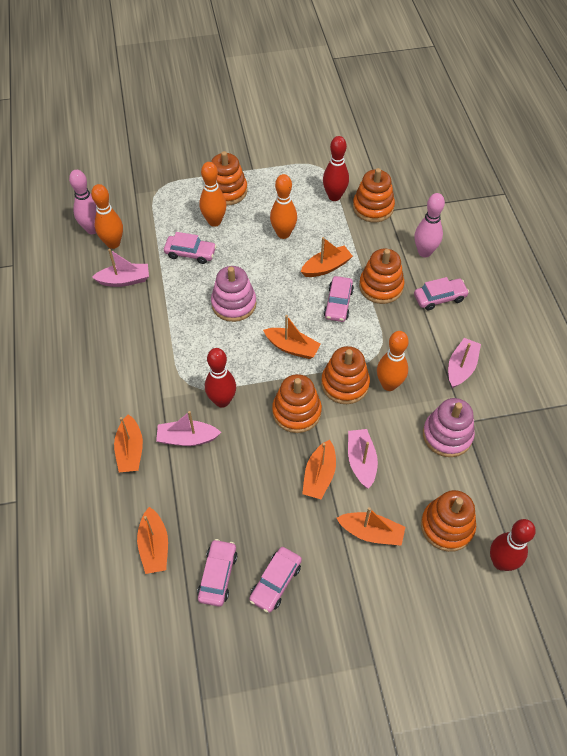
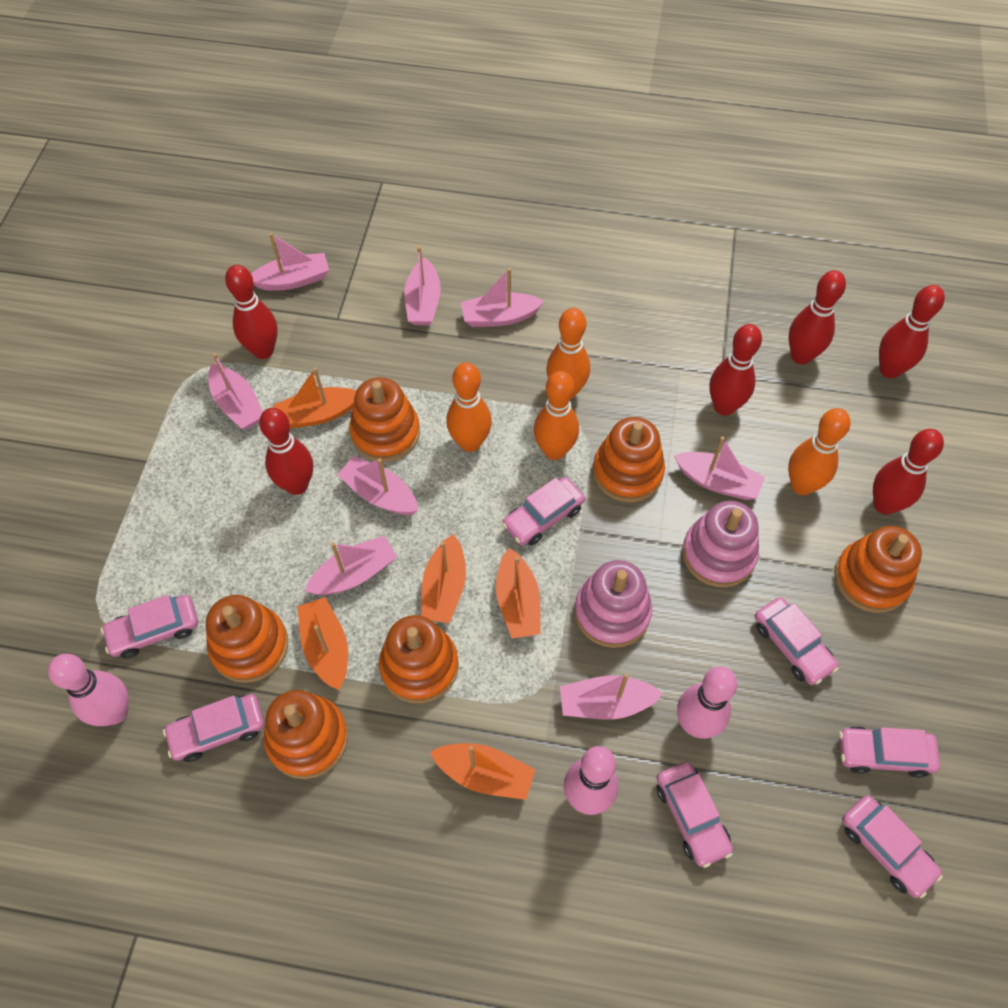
orange boat: [114,414,143,472] [137,507,168,574] [263,315,321,359] [301,237,353,277] [302,440,336,499] [336,507,405,546] = 6 -> [273,367,356,429] [297,597,348,690] [421,534,466,623] [430,743,535,800] [496,548,541,639] = 5
pink boat: [92,249,149,287] [156,411,221,446] [348,429,378,489] [448,338,481,388] = 4 -> [208,353,263,430] [251,233,329,291] [305,536,397,595] [337,456,418,515] [404,246,441,325] [461,268,544,327] [560,673,663,720] [674,436,765,500] = 8
pink bowling pin: [69,170,97,234] [415,193,445,257] = 2 -> [48,654,129,726] [564,746,619,815] [677,667,737,739] = 3
pink car: [164,232,216,264] [197,539,237,607] [249,547,302,613] [324,276,354,322] [414,277,469,310] = 5 -> [101,595,198,659] [163,694,264,762] [502,477,585,546] [656,762,733,868] [755,597,839,685] [839,726,940,778] [842,795,943,898] = 7
red bowling pin: [205,348,236,408] [323,136,349,201] [490,519,536,571] = 3 -> [225,265,278,359] [259,408,313,495] [709,324,762,416] [789,270,846,364] [873,429,944,515] [879,285,945,378] = 6

